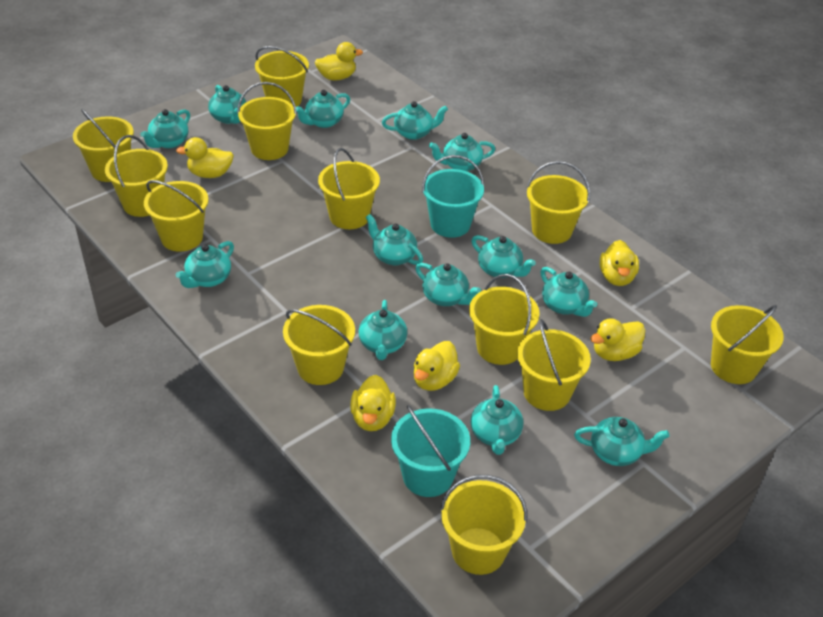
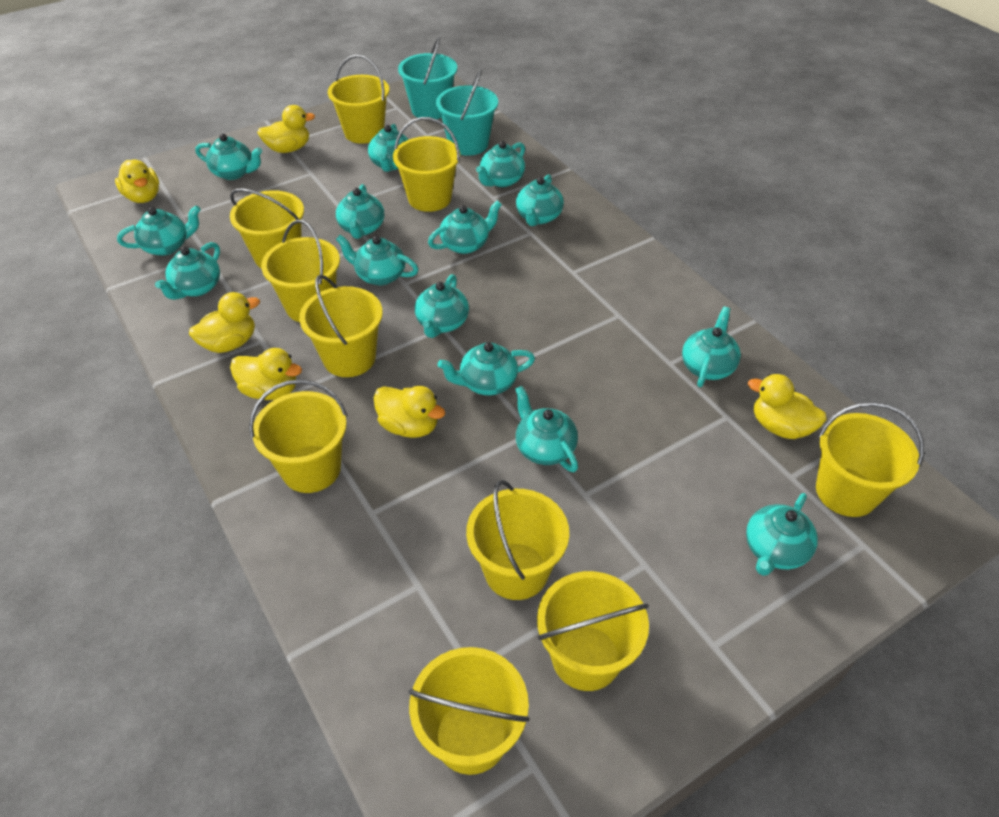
turquoise teapot: [141,109,190,149] [176,241,234,288] [208,85,246,124] [296,90,350,128] [359,300,407,360] [366,214,423,265] [382,101,448,140] [415,263,481,306] [429,133,495,171] [470,385,523,455] [471,235,536,278] [540,267,597,317] [574,417,670,466] = 13 -> [117,206,201,256] [155,242,220,300] [195,134,262,180] [336,184,384,239] [336,235,419,285] [368,124,409,172] [415,274,469,338] [428,200,502,254] [437,342,535,395] [476,141,525,187] [515,386,578,472] [516,174,564,226] [682,307,741,387] [746,493,818,576] = 14
yellow bucket: [73,109,134,182] [105,135,168,217] [144,180,209,252] [237,82,297,160] [255,46,309,107] [283,305,355,385] [318,148,380,229] [440,475,527,575] [469,274,540,365] [517,319,591,411] [527,161,590,244] [711,305,784,384] = 12 -> [230,188,304,268] [249,379,347,493] [261,220,340,322] [299,275,383,377] [328,55,389,144] [393,117,460,212] [408,647,530,775] [466,480,569,600] [537,571,649,691] [816,402,924,517] = 10

